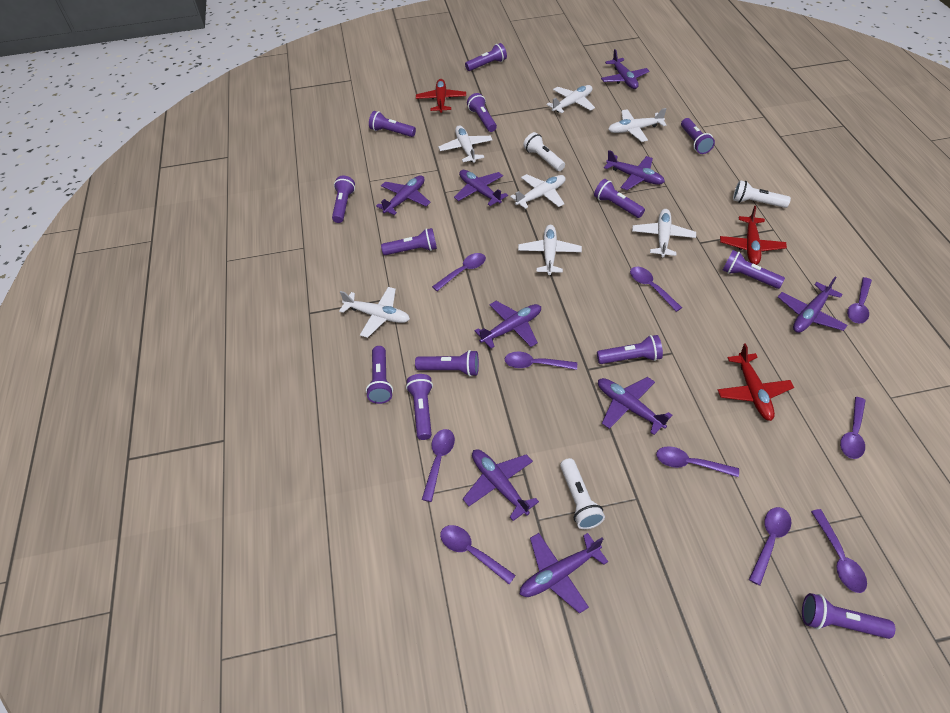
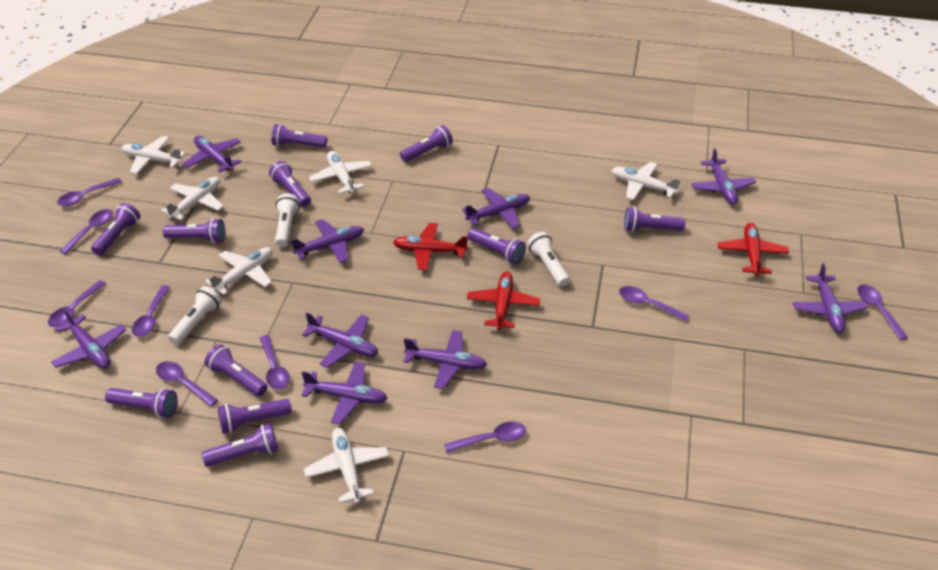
purple flashlight: [332,176,355,223] [366,346,393,404] [369,111,416,137] [381,228,437,255] [406,374,433,440] [415,350,479,376] [465,43,507,71] [467,93,497,132] [594,179,645,218] [597,335,663,364] [681,118,715,154] [723,250,785,289] [802,593,895,639] = 13 -> [91,203,140,255] [105,388,178,418] [163,218,225,243] [202,423,279,467] [205,344,267,396] [218,399,292,434] [269,161,311,207] [271,124,327,148] [400,125,453,162] [468,228,526,264] [624,207,685,232] = 11
purple spoon: [422,429,455,502] [432,253,486,291] [440,525,516,584] [505,352,577,370] [630,267,682,312] [656,446,739,477] [749,507,791,586] [811,509,867,593] [840,397,866,459] [847,277,872,323] = 10 -> [48,280,106,327] [57,178,122,206] [60,209,113,254] [132,285,170,337] [156,361,218,407] [260,335,290,390] [444,421,526,453] [619,286,689,322] [858,285,908,340] = 9
white plane: [339,287,410,338] [438,125,493,163] [510,174,565,209] [518,225,582,275] [547,85,595,113] [608,108,666,142] [632,209,696,257] = 7 -> [122,136,186,174] [161,177,224,220] [205,247,272,295] [304,428,389,503] [309,151,372,194] [612,162,680,200] = 6

